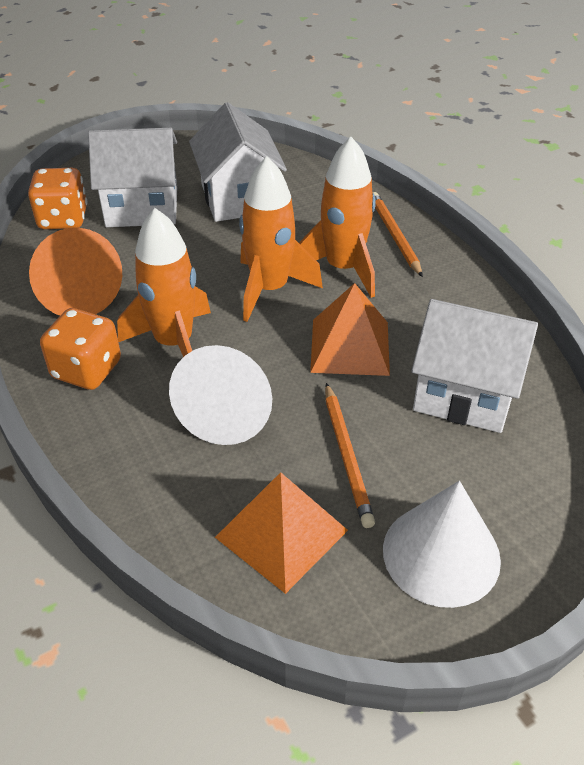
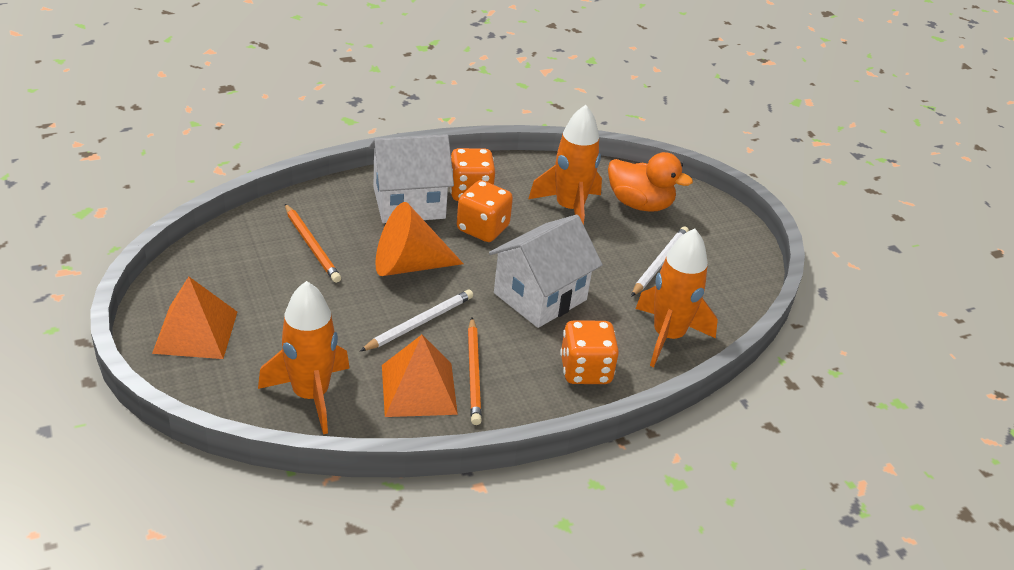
orange dice: [28,168,87,229] [40,308,121,390] = 2 -> [450,148,495,201] [457,180,513,242] [560,320,619,384] = 3
orange duck: none = 0 -> [608,152,693,212] = 1
white cone: [169,345,272,445] [383,481,501,608] = 2 -> none = 0
white house: [88,128,177,227] [189,102,287,222] [411,299,538,433] = 3 -> [369,134,454,223] [489,215,603,328] = 2
white pencil: none = 0 -> [360,289,473,351] [631,226,689,297] = 2

